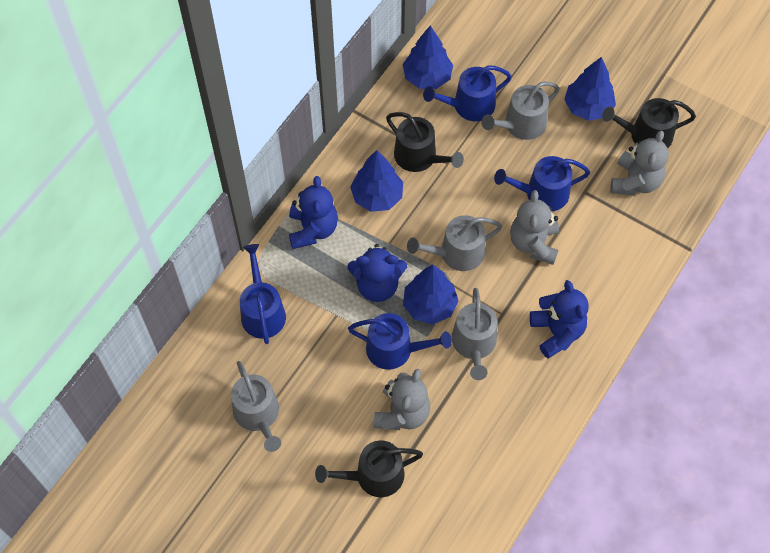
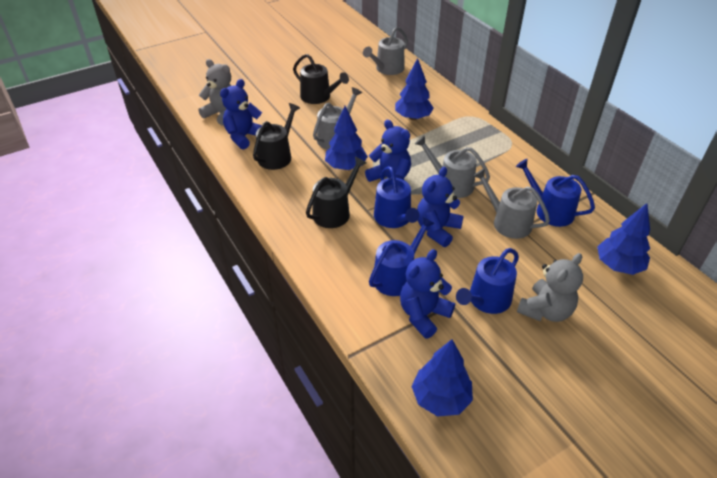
blue teddy bear: [289,176,338,249] [347,244,407,302] [530,280,589,358] = 3 -> [220,79,262,150] [365,120,411,182] [400,249,455,339] [417,167,464,247] = 4
grey teddy bear: [374,369,431,430] [510,190,559,265] [610,130,669,195] = 3 -> [199,59,232,126] [517,253,583,322] = 2

